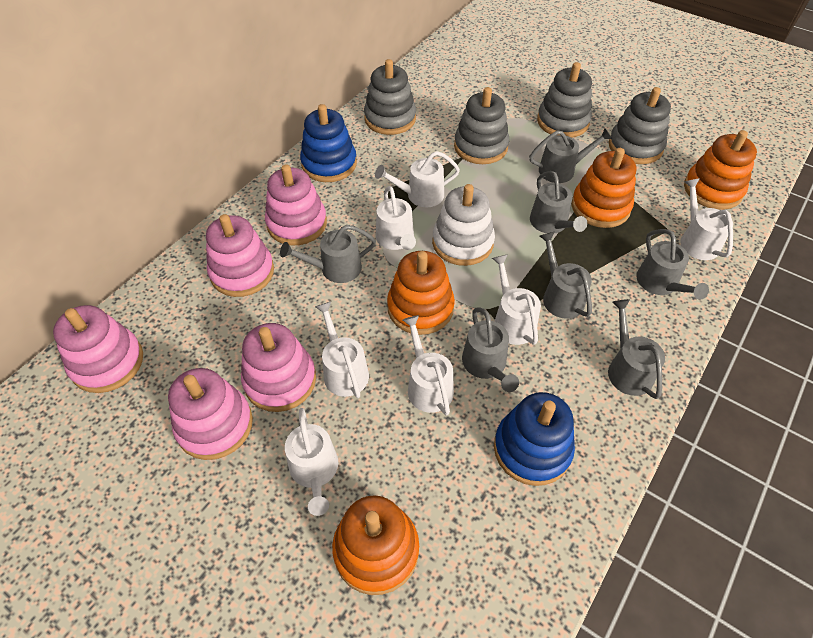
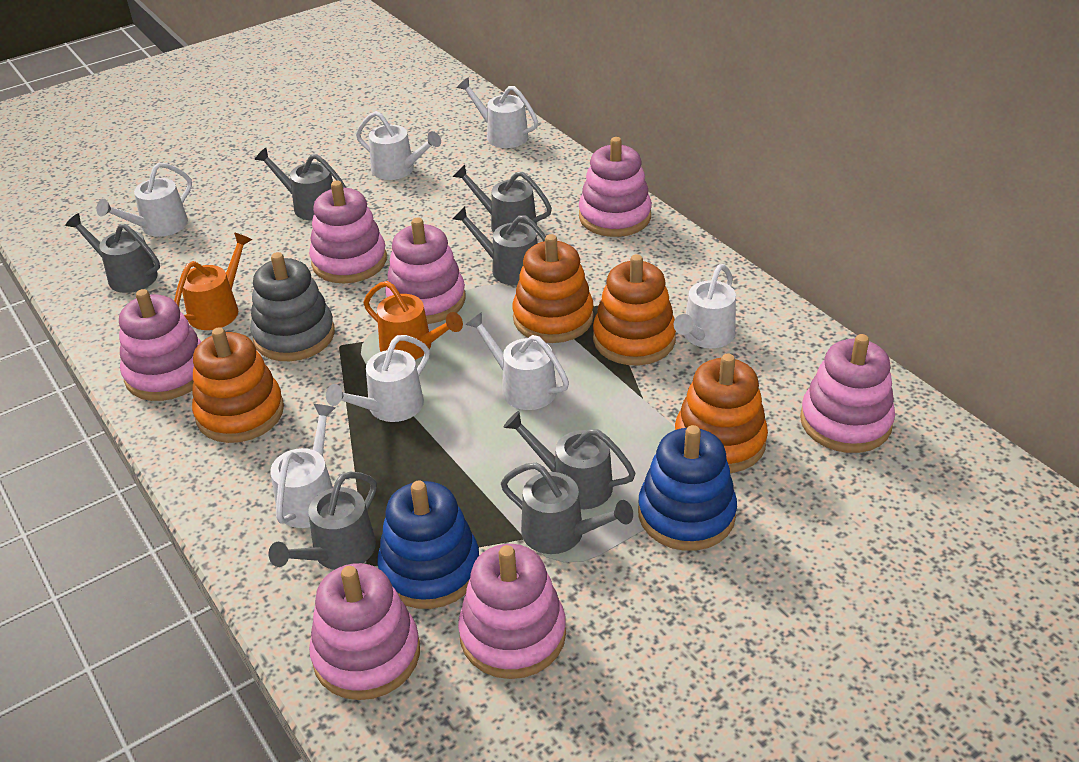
grey stacking toy: [364,59,416,135] [454,87,509,164] [537,62,592,138] [609,87,671,164] = 4 -> [250,252,335,361] = 1
orange watering can: none = 0 -> [174,233,252,330] [363,281,463,360] = 2
pink stacking toy: [53,305,143,393] [168,368,253,460] [206,214,274,297] [241,323,316,412] [265,165,327,246] = 5 -> [119,289,201,401] [309,181,387,283] [309,563,420,700] [385,217,465,324] [458,544,566,679] [579,137,652,237] [800,334,895,453] = 7
white stacking toy: [432,184,495,266] = 1 -> none = 0

